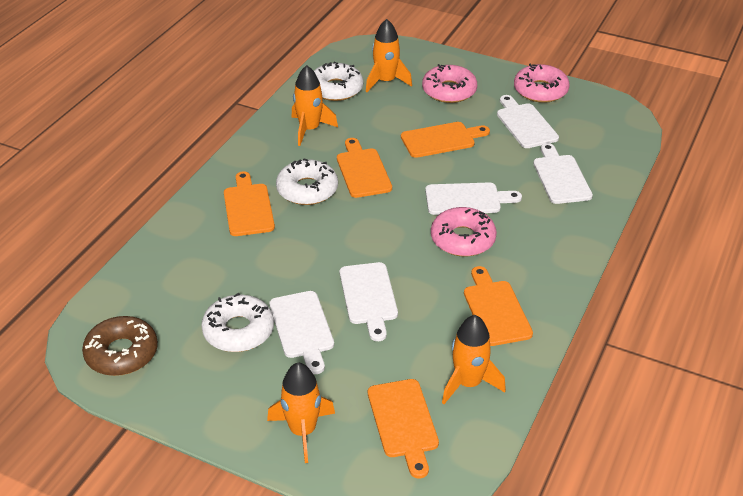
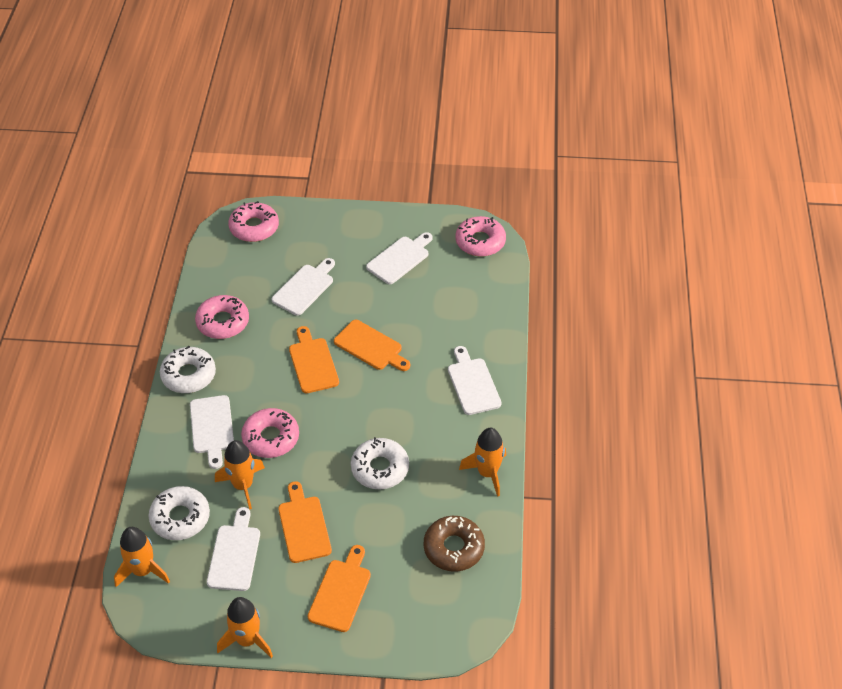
orange cutting board: [224,171,275,236] [337,138,392,198] [368,379,439,478] [401,122,490,158] [464,266,533,346] = 5 -> [278,481,332,563] [289,326,339,393] [308,545,371,632] [334,320,410,371] = 4
pink donut: [422,64,477,103] [431,207,497,257] [514,64,570,103] = 3 -> [195,295,249,339] [228,201,279,242] [241,408,299,458] [455,216,506,256] = 4

